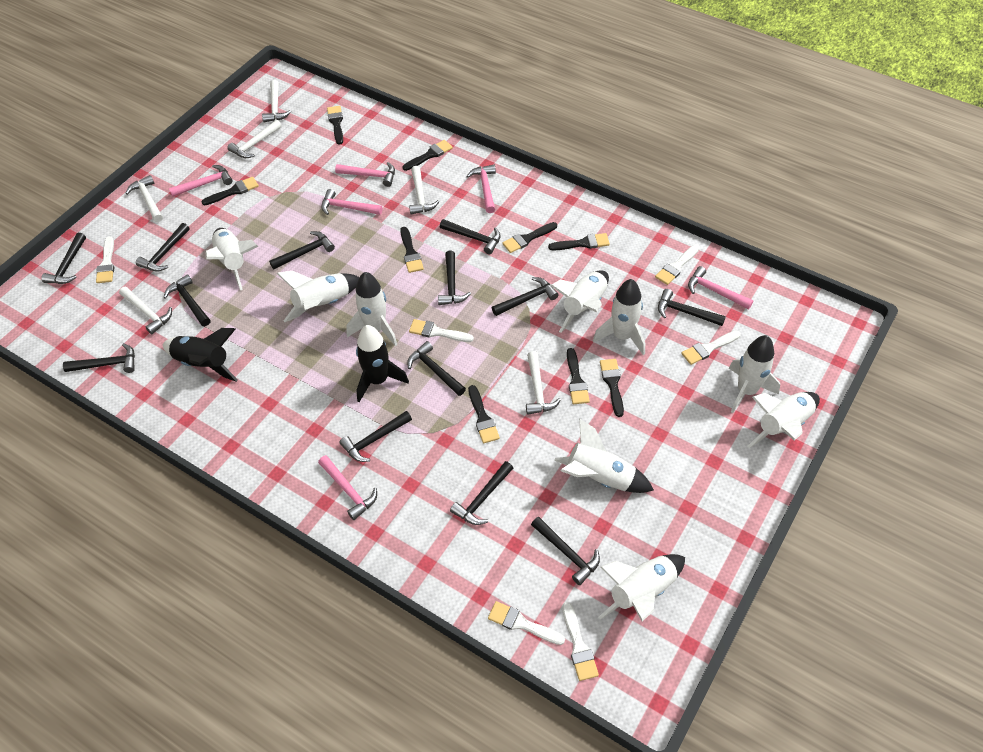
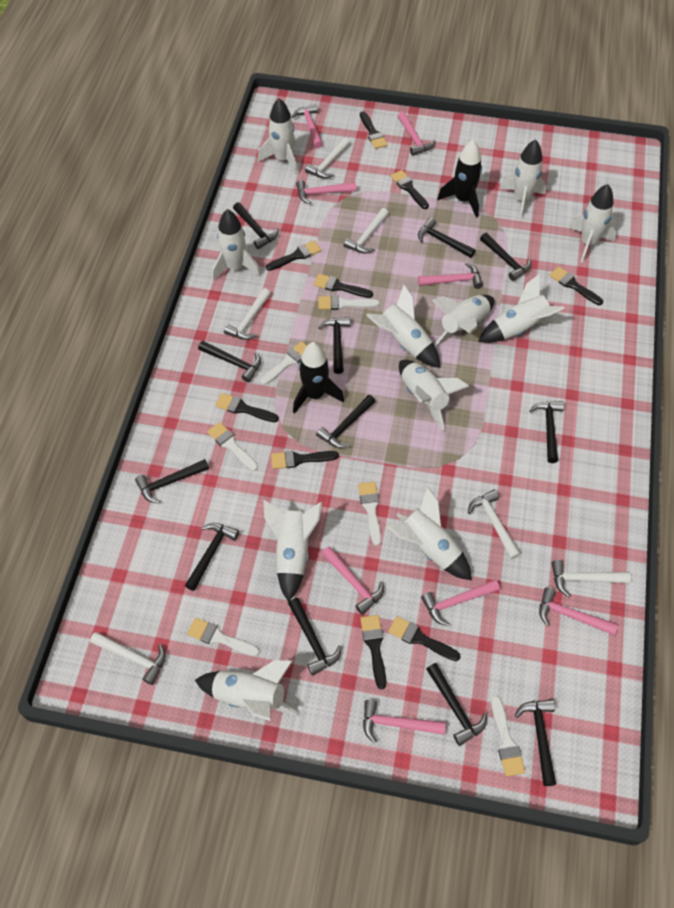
black hammer: [41,233,86,284] [63,343,135,373] [136,223,190,272] [163,274,210,326] [269,231,335,269] [339,411,412,462] [407,341,466,396] [438,250,471,305] [440,219,501,254] [450,461,513,525] [492,277,559,316] [531,517,600,585] [658,289,726,326] = 13 -> [135,459,209,504] [185,523,239,591] [198,341,261,382] [233,202,278,249] [288,598,342,676] [316,395,376,448] [318,317,350,374] [418,217,476,258] [426,663,487,746] [480,233,532,281] [515,699,556,786] [529,401,564,463] = 12
pink hammer: [169,165,233,197] [318,455,377,520] [321,189,383,215] [335,162,395,187] [466,165,496,213] [688,266,754,310] = 6 -> [292,104,323,148] [296,180,357,204] [322,546,384,615] [363,700,446,743] [398,112,435,156] [418,262,483,289] [421,579,500,626] [539,587,618,635] = 8
white rocket: [205,228,259,290] [277,271,359,322] [346,272,397,346] [550,270,609,333] [555,419,654,493] [593,279,645,355] [599,554,685,621] [729,335,780,413] [748,392,820,448] = 9 -> [195,660,299,721] [212,209,261,281] [258,98,298,175] [263,500,322,602] [366,285,440,368] [386,487,472,580] [399,360,469,431] [432,295,494,347] [478,275,565,343] [500,139,547,219] [569,184,616,263] = 11

